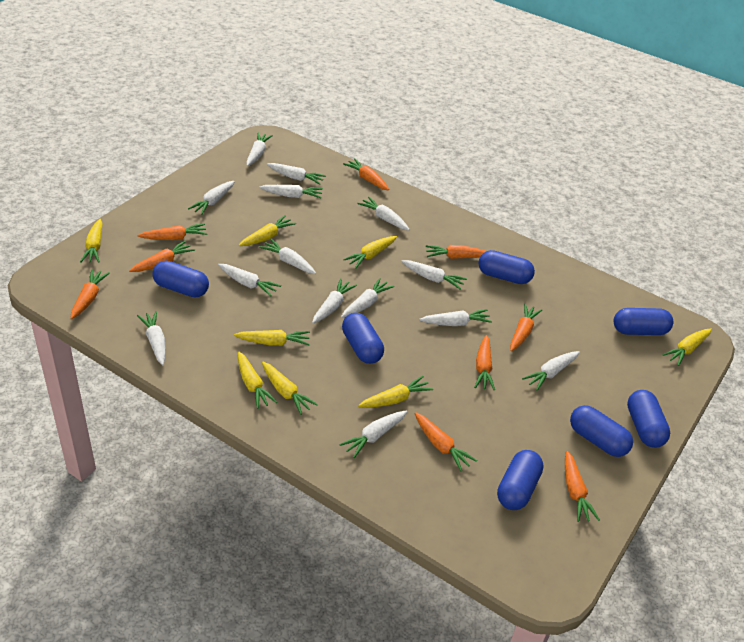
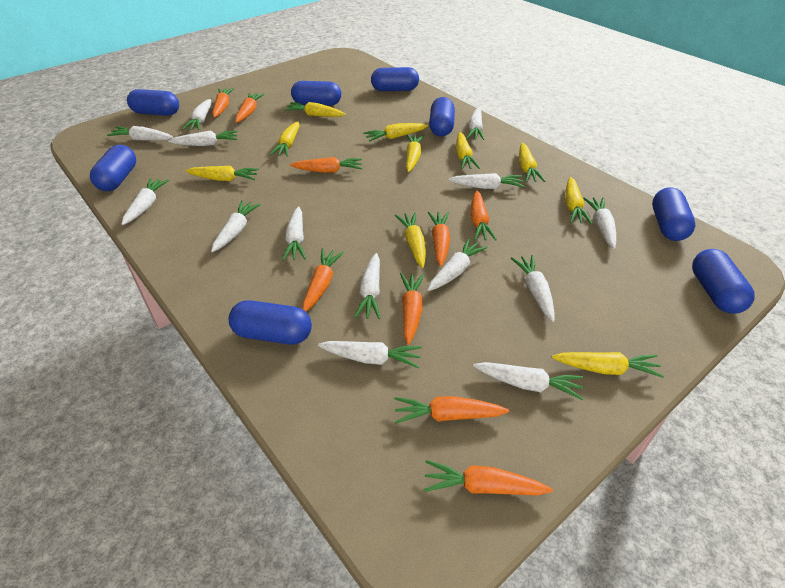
blue capsule: [152,261,209,298] [342,313,384,364] [478,250,535,284] [497,450,544,510] [570,405,633,457] [614,308,673,335] [627,390,670,448] = 7 -> [90,145,136,191] [127,89,179,116] [229,300,312,345] [291,81,341,106] [371,67,419,91] [429,97,455,136] [652,187,696,241] [692,249,754,314] = 8
yellow carrot: [80,219,103,263] [234,330,310,346] [238,352,277,409] [239,215,296,246] [262,362,318,415] [343,236,397,268] [358,376,433,408] [663,329,712,366] = 8 -> [185,166,259,181] [270,121,300,156] [284,102,346,117] [363,123,428,142] [395,212,426,268] [406,134,424,172] [456,132,480,169] [519,143,545,182] [552,352,664,378] [565,177,592,224] = 10

